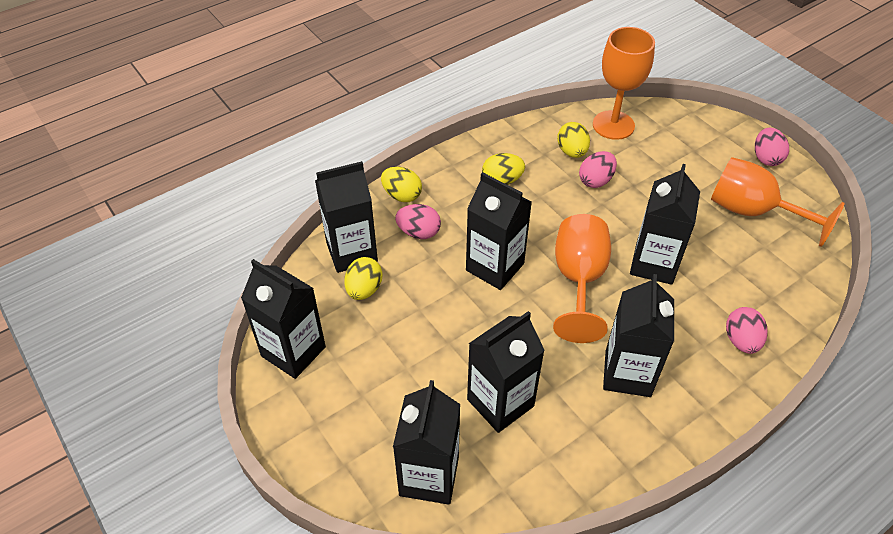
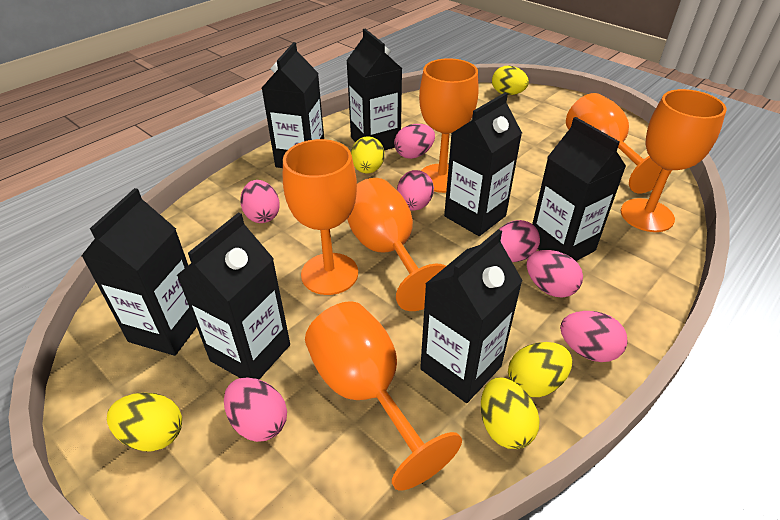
orange goblet: [553,214,611,343] [593,27,655,140] [711,157,845,247] = 3 -> [283,139,358,295] [305,301,462,491] [347,178,446,311] [419,58,478,193] [566,93,672,193] [621,89,726,232] = 6
pink egg: [395,204,441,239] [579,151,617,188] [726,307,767,354] [755,127,789,166] = 4 -> [224,377,287,442] [240,180,280,223] [394,124,435,159] [397,170,434,210] [499,220,540,262] [527,250,583,298] [560,311,628,362] = 7
yellow egg: [344,257,383,300] [381,167,422,202] [482,153,525,185] [557,122,590,158] = 4 -> [107,393,182,451] [351,136,385,174] [481,378,540,449] [492,65,529,95] [508,342,572,397] = 5

